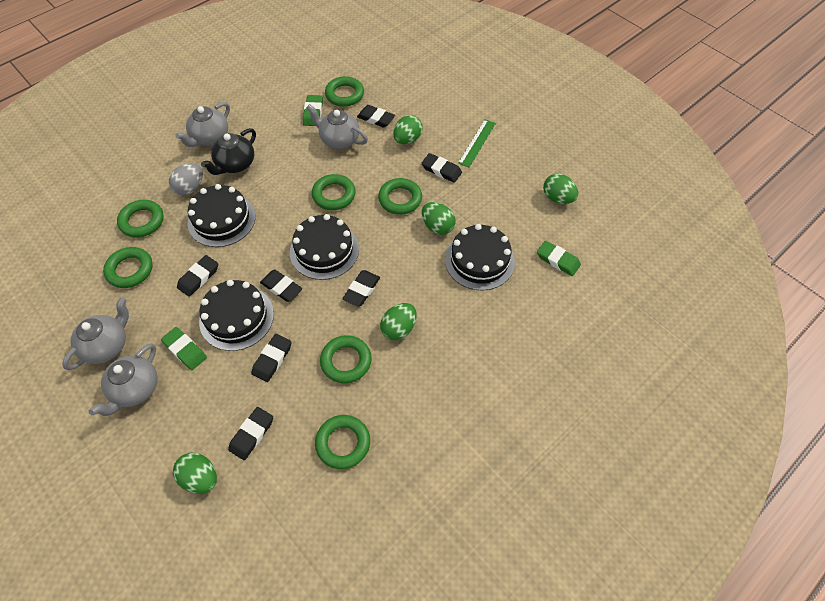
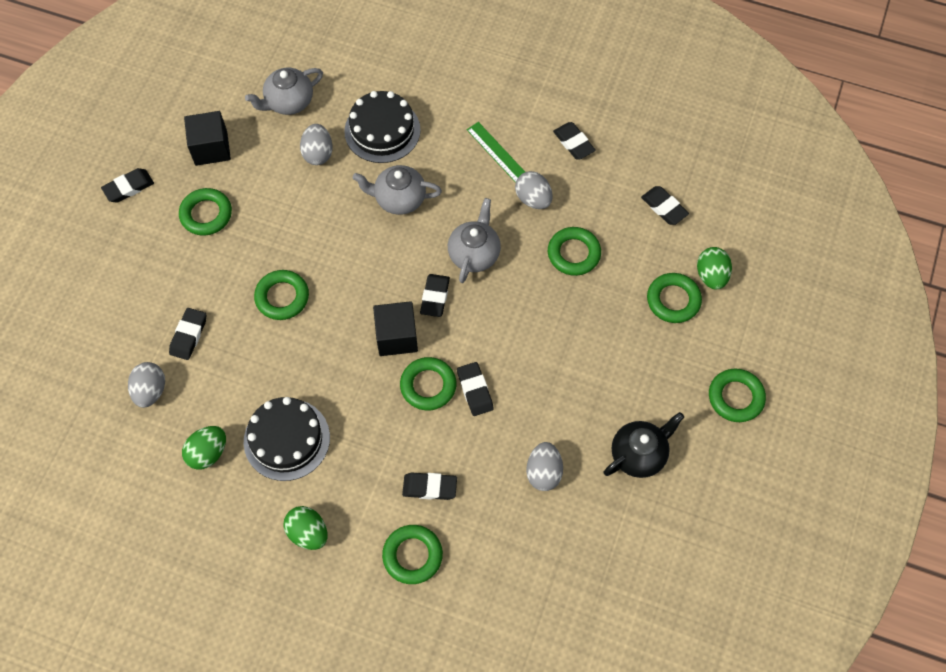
black cake: [188,184,255,247] [199,280,274,351] [290,214,359,280] [445,224,515,291] = 4 -> [244,397,330,481] [344,91,421,163] = 2
black cube: none = 0 -> [184,111,231,166] [373,301,418,356] = 2
green egg: [173,453,217,494] [380,303,417,340] [393,115,423,144] [422,202,455,235] [543,174,578,204] = 5 -> [182,426,226,470] [284,506,328,550] [697,247,732,289] = 3
green eraser: [161,327,207,370] [303,95,323,126] [537,241,581,276] = 3 -> none = 0
grey egg: [169,163,203,195] = 1 -> [128,362,165,408] [300,124,333,165] [515,171,553,209] [526,442,563,491] = 4
grey teapot: [62,297,129,370] [89,343,157,416] [175,102,230,147] [306,104,368,149] = 4 -> [245,68,323,115] [353,165,442,215] [448,198,501,283] = 3

